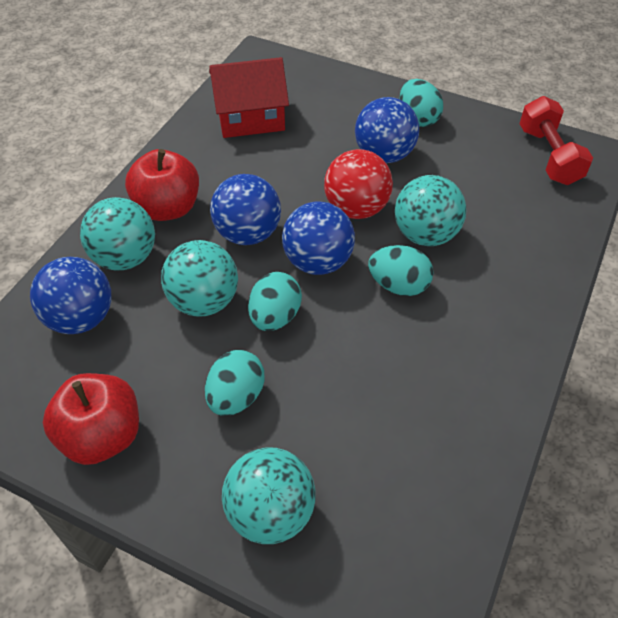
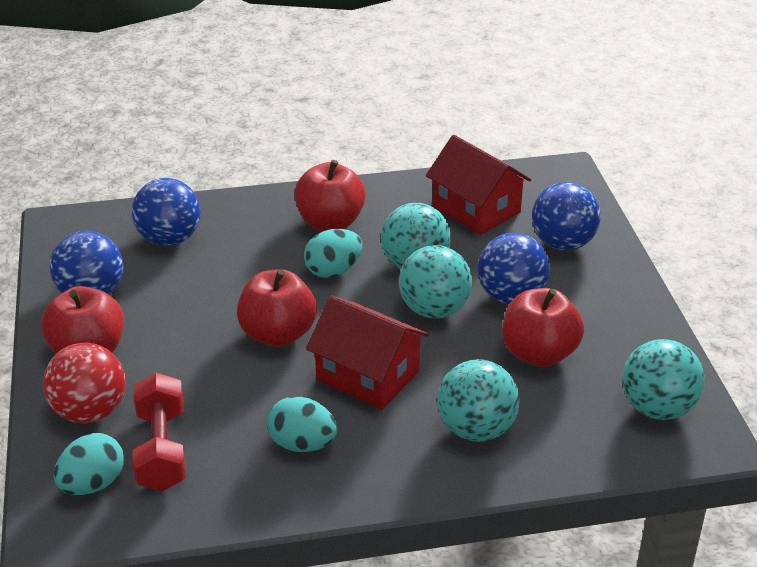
red apple: [43,373,139,465] [125,149,199,221] = 2 -> [41,286,124,354] [237,269,317,347] [294,160,366,231] [502,288,584,367] = 4
red house: [209,57,289,138] = 1 -> [306,295,429,410] [426,135,531,235] = 2
turquoise egg: [205,350,264,416] [248,272,302,331] [368,245,433,296] [400,79,443,127] = 4 -> [54,433,124,495] [267,397,337,452] [304,229,362,278] = 3

